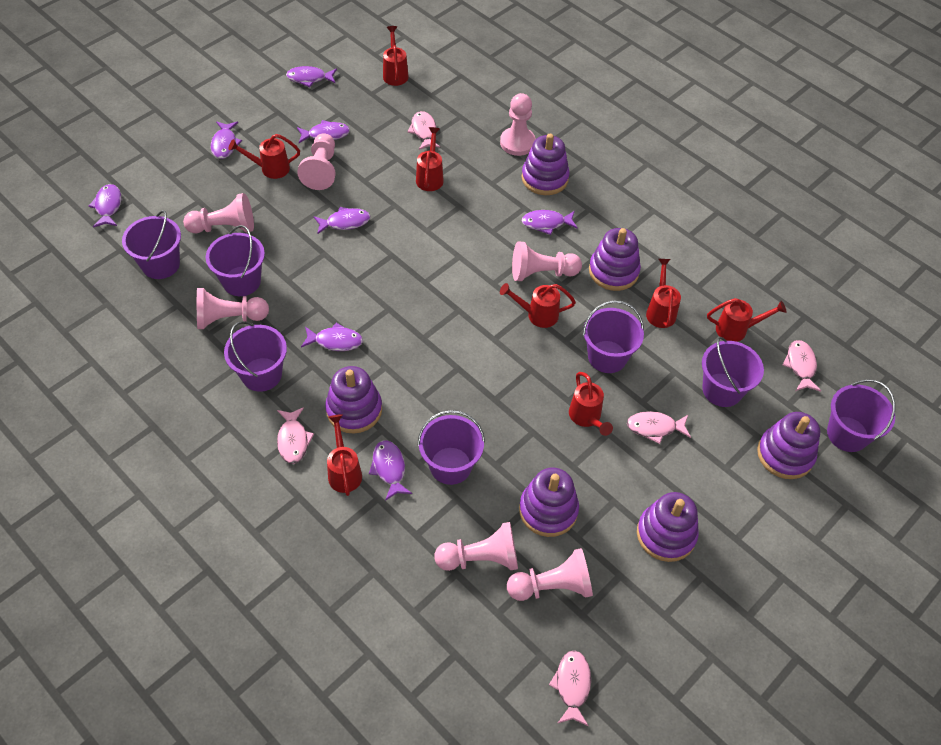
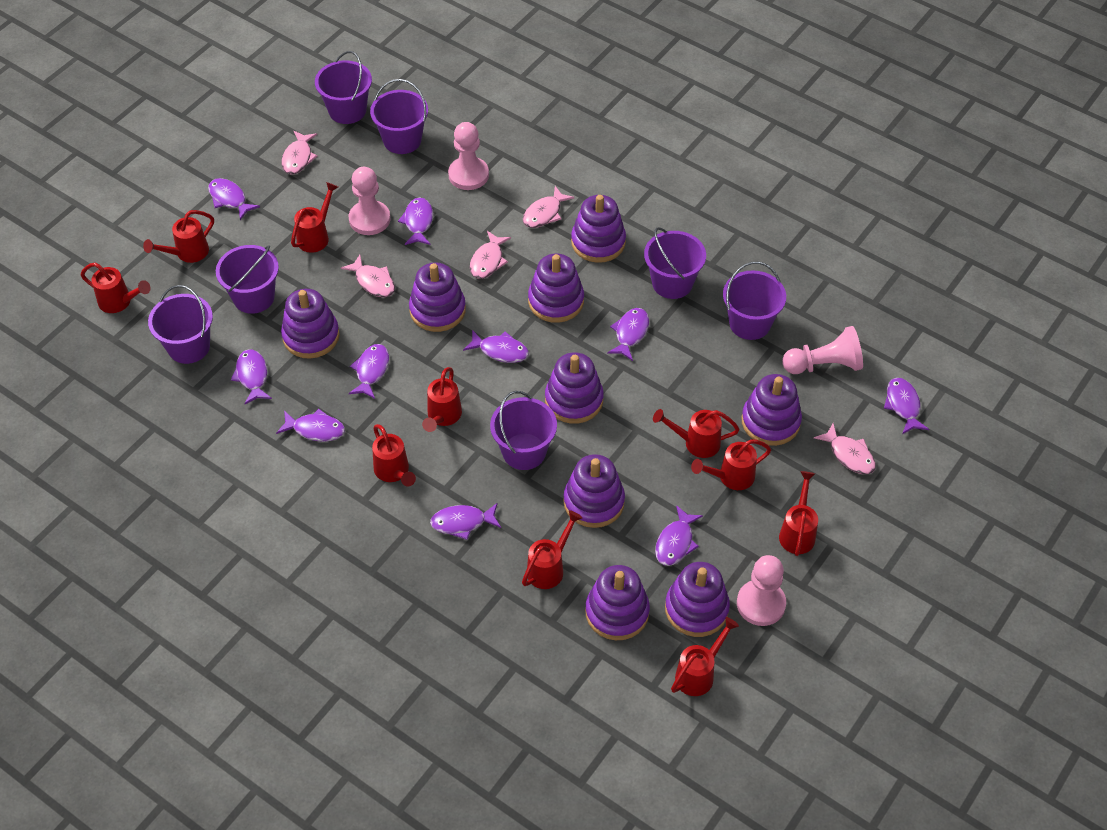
pink pawn: [183,193,254,233] [197,288,269,329] [297,133,336,190] [434,522,518,571] [500,93,536,156] [507,548,593,601] [512,242,582,281] = 7 -> [349,167,390,235] [448,122,489,190] [737,555,786,626] [782,326,863,374] = 4
purple fish: [89,184,121,227] [211,121,242,159] [286,66,337,87] [297,120,350,143] [301,323,363,351] [314,207,370,235] [369,440,412,501] [521,210,578,235] = 8 -> [208,178,260,220] [231,349,272,404] [276,409,345,442] [349,344,389,399] [398,198,433,245] [430,503,501,540] [463,330,529,363] [607,308,649,361] [655,505,703,566] [884,378,929,434] = 10
purple stacking toy: [325,366,382,434] [519,468,579,537] [521,134,570,195] [589,228,641,291] [637,492,699,562] [757,412,820,479] = 6 -> [281,289,340,359] [409,262,466,332] [528,254,584,323] [545,352,604,424] [563,454,625,528] [571,195,626,263] [585,565,650,640] [665,562,730,637] [742,374,802,446] = 9
red watering can: [228,134,300,179] [327,414,362,496] [383,26,409,86] [416,127,444,191] [500,283,576,328] [569,372,613,436] [646,259,681,328] [707,298,786,342] = 8 -> [81,263,151,313] [143,210,214,263] [291,182,338,253] [372,424,416,487] [422,367,462,432] [522,510,582,589] [653,409,740,458] [671,617,739,696] [691,439,771,490] [779,471,818,556] = 10

